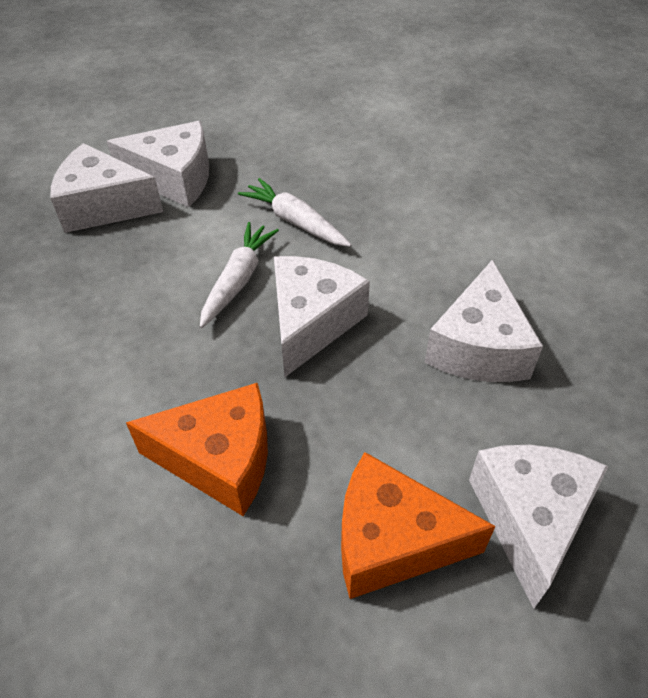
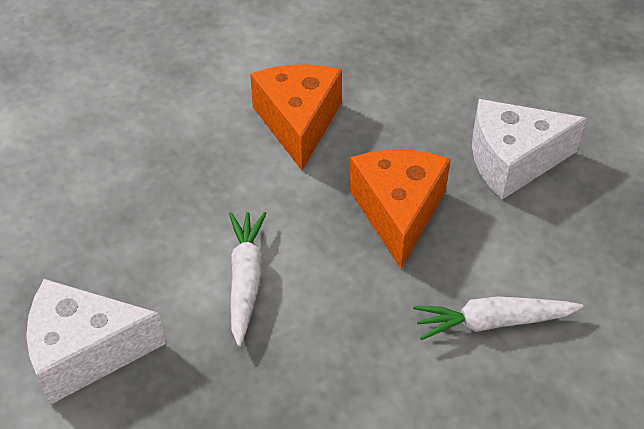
white cheese: [50,143,163,233] [107,121,209,207] [274,256,370,377] [425,260,543,382] [469,445,609,609] = 5 -> [26,279,166,405] [472,99,587,199] = 2

